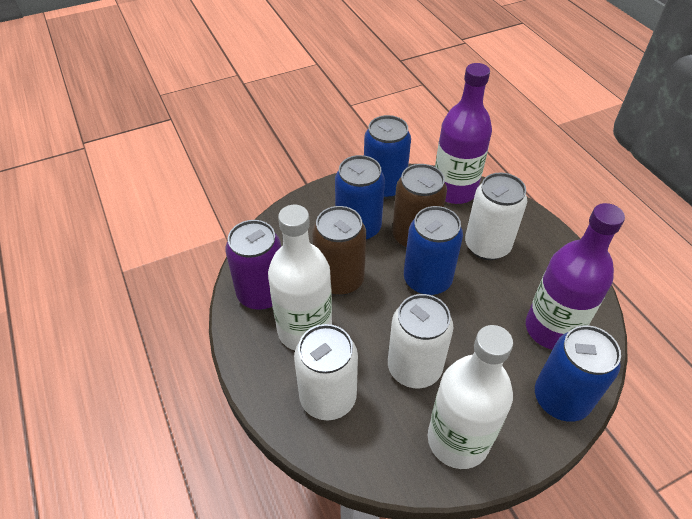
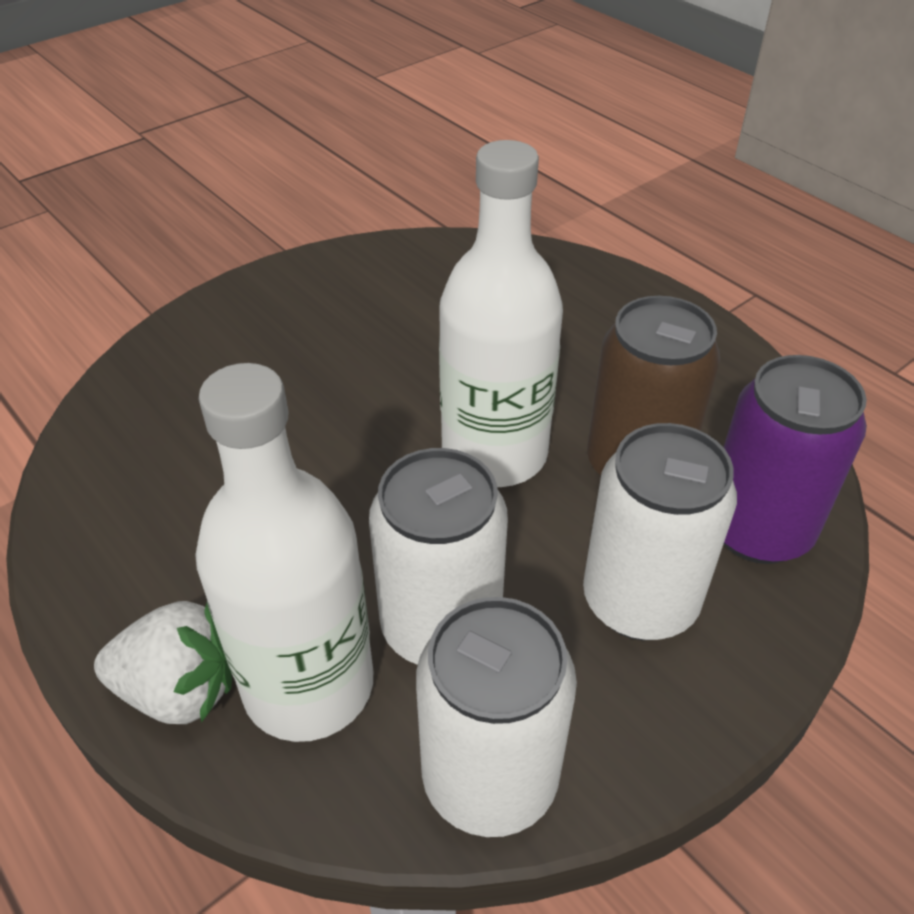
blue can: [335,155,385,241] [364,115,411,199] [404,206,463,296] [535,325,621,422] = 4 -> none = 0
brown can: [312,206,366,296] [392,164,447,248] = 2 -> [587,296,720,476] = 1
purple bottle: [435,63,492,204] [526,203,625,350] = 2 -> none = 0
white strawberry: none = 0 -> [94,601,232,724] = 1

